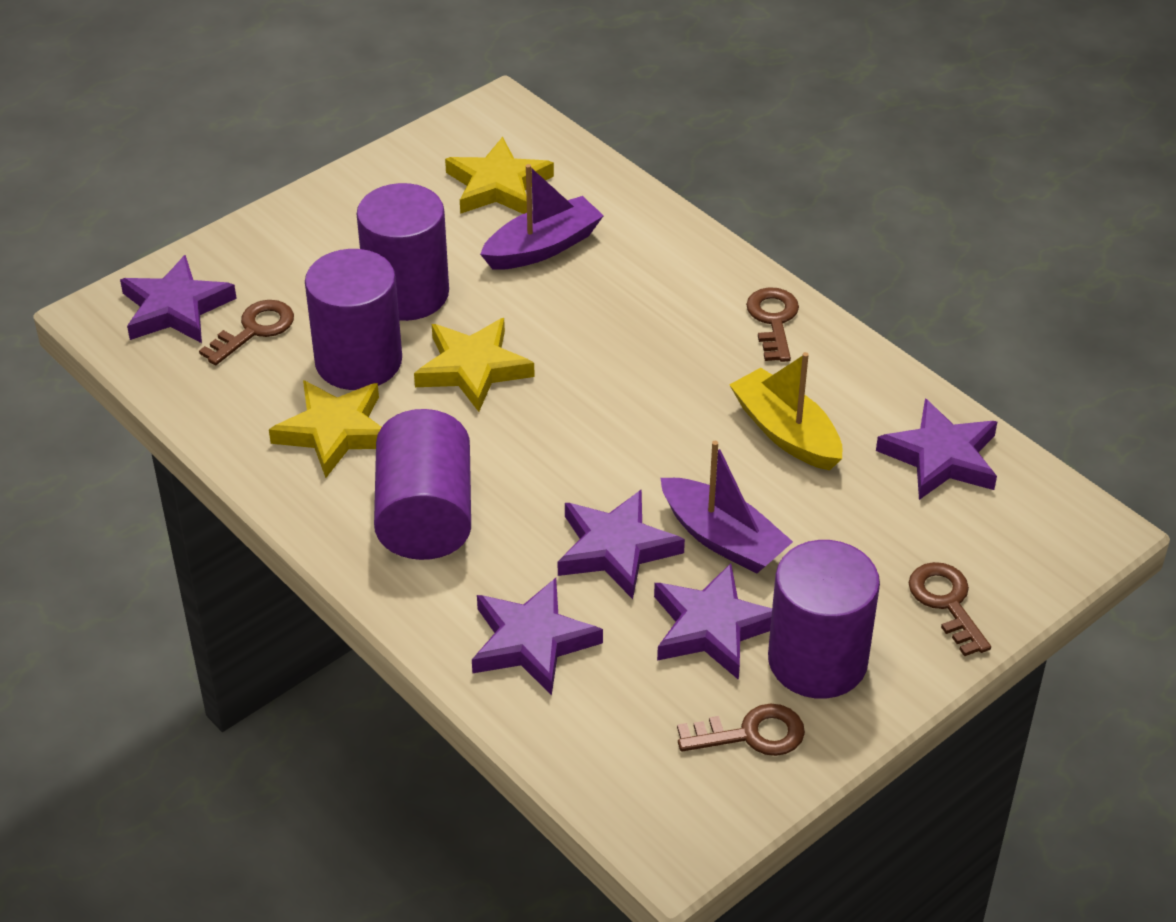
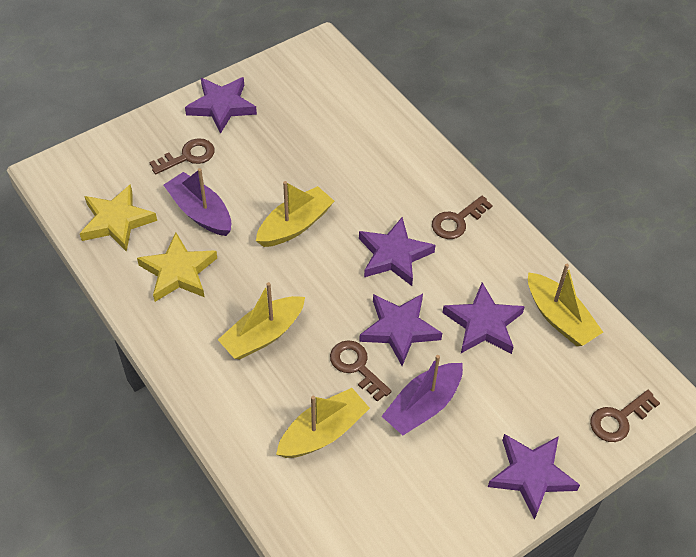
purple cylinder: [305,249,402,390] [357,183,449,321] [374,409,471,560] [768,540,880,699] = 4 -> none = 0
yellow boat: [729,352,843,470] = 1 -> [218,282,305,359] [256,181,334,247] [276,388,370,458] [528,264,603,346] = 4
yellow star: [269,380,382,478] [414,318,535,412] [445,137,554,214] = 3 -> [80,184,157,252] [137,232,217,302] = 2

